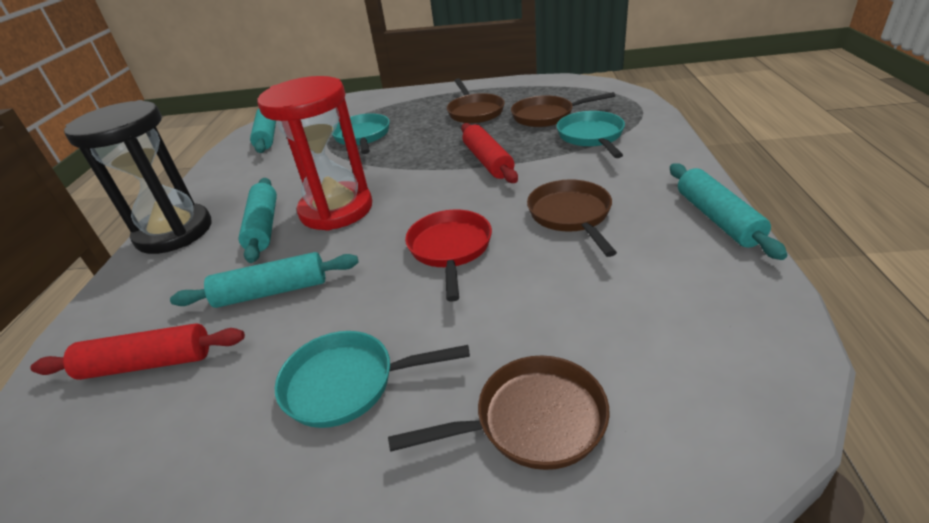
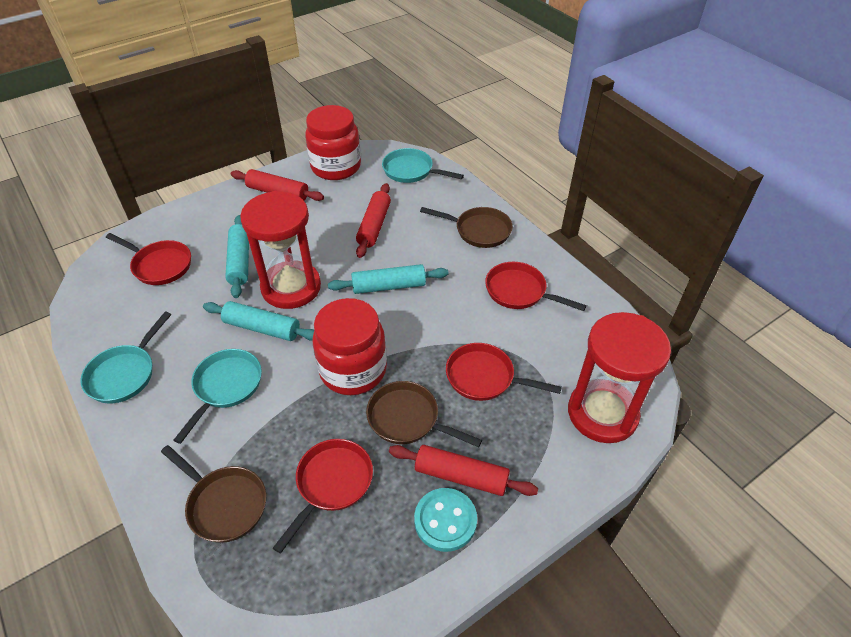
black hourglass: [64,100,211,254] = 1 -> none = 0
brown pan: [388,355,610,470] [447,78,505,124] [511,92,615,127] [527,179,617,257] = 4 -> [161,445,266,543] [366,381,482,447] [420,207,513,248] = 3
red hourglass: [257,76,372,231] = 1 -> [240,191,321,309] [568,312,671,443] = 2
red jar: none = 0 -> [305,105,361,180] [313,298,387,395] = 2
red pan: [405,210,492,302] = 1 -> [106,233,191,285] [273,439,373,554] [446,343,562,401] [485,262,586,311] = 4
red rolling pin: [30,323,245,380] [461,123,518,183] = 2 -> [231,169,324,201] [356,183,391,258] [389,445,538,496] = 3
turquoise button: none = 0 -> [414,488,477,552] = 1
turquoise rolling pin: [170,252,359,308] [238,178,277,263] [250,108,276,153] [670,163,787,260] = 4 -> [203,301,314,341] [225,215,249,298] [328,264,448,294] = 3

